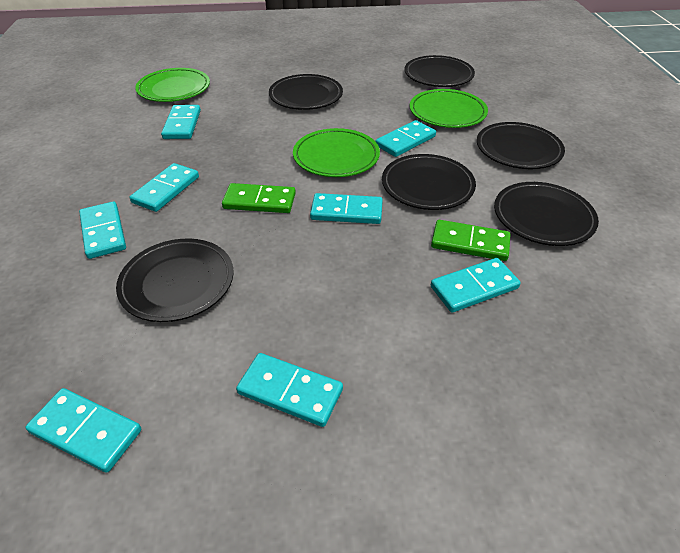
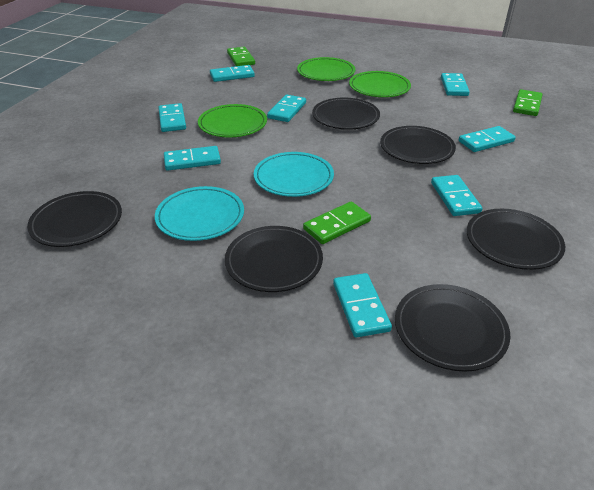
green domino: [222,183,296,213] [431,220,510,261] = 2 -> [227,47,255,66] [303,202,371,244] [513,89,542,116] = 3
turquoise plate: none = 0 -> [155,186,244,241] [254,152,334,197] = 2

